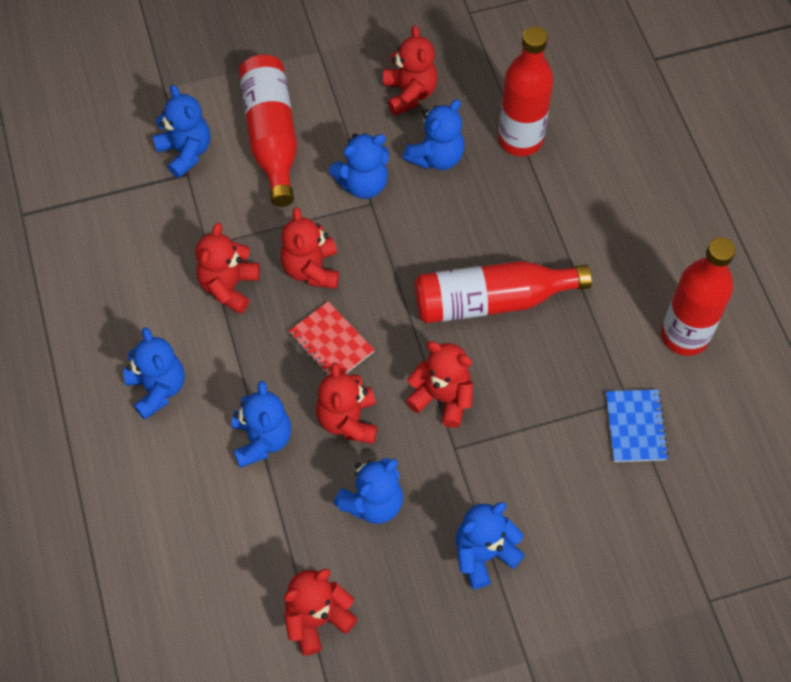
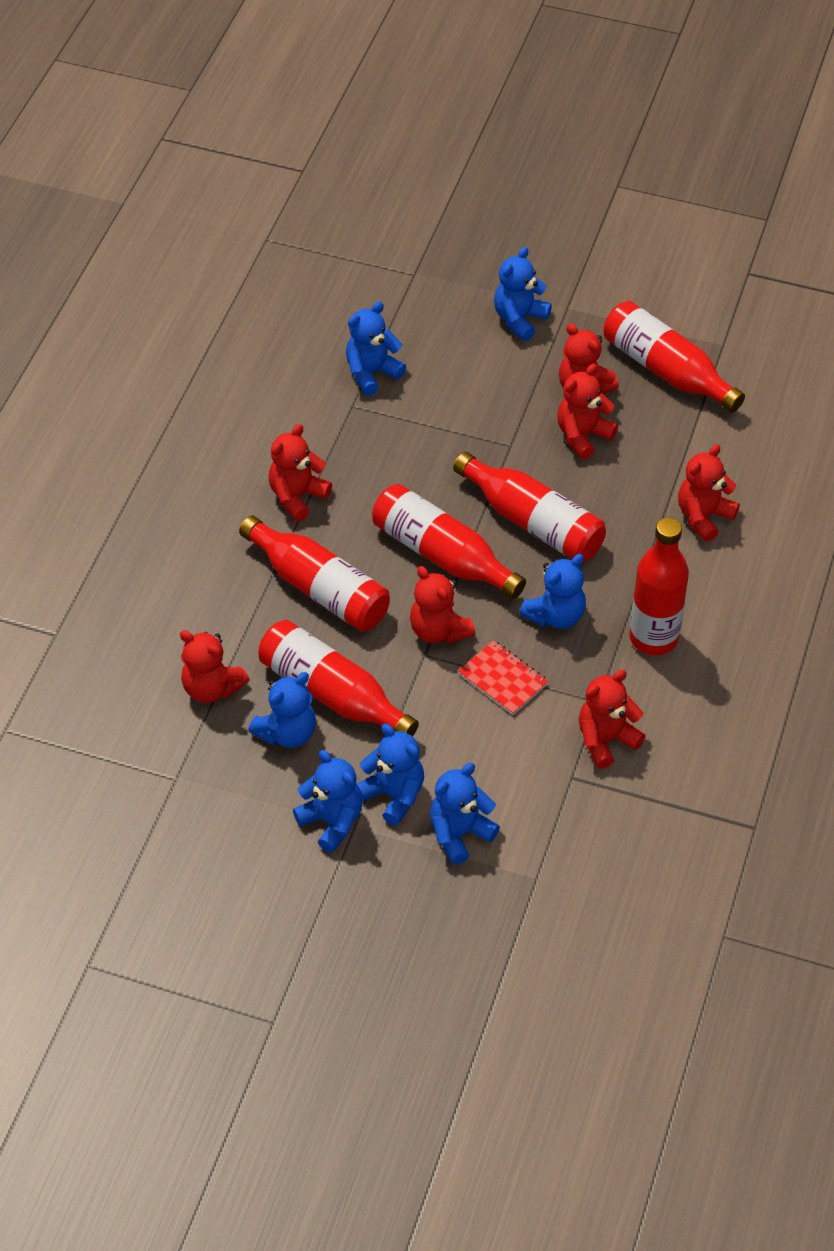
blue notebook: [606,390,669,462] = 1 -> none = 0
red bottle: [239,54,297,207] [415,261,592,323] [498,27,554,156] [661,237,736,356] = 4 -> [239,515,390,631] [258,620,419,736] [372,484,526,599] [453,452,606,562] [603,301,745,412] [629,517,689,655] = 6
red teddy bear: [196,223,260,314] [281,207,339,289] [284,569,358,656] [316,362,377,444] [383,25,438,115] [406,341,473,428] = 6 -> [180,630,249,703] [269,424,332,521] [410,566,475,644] [557,364,618,460] [559,323,619,394] [579,670,646,769] [678,444,740,542] = 7

